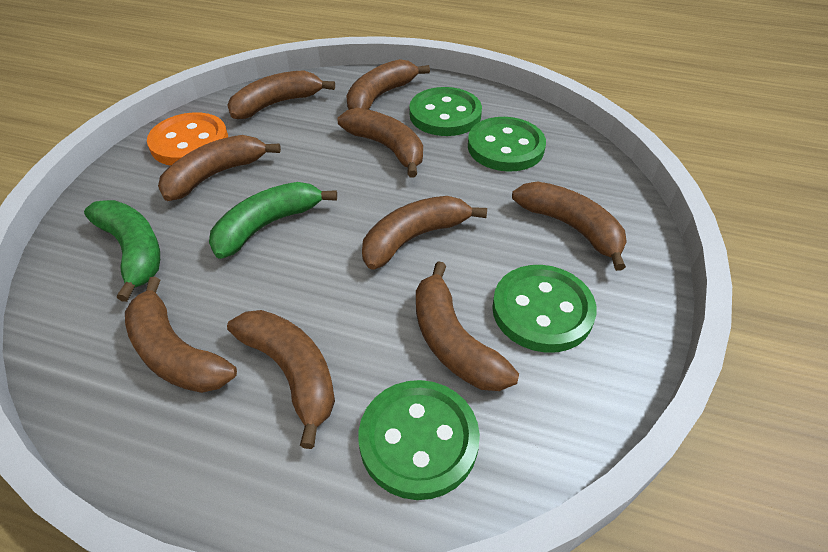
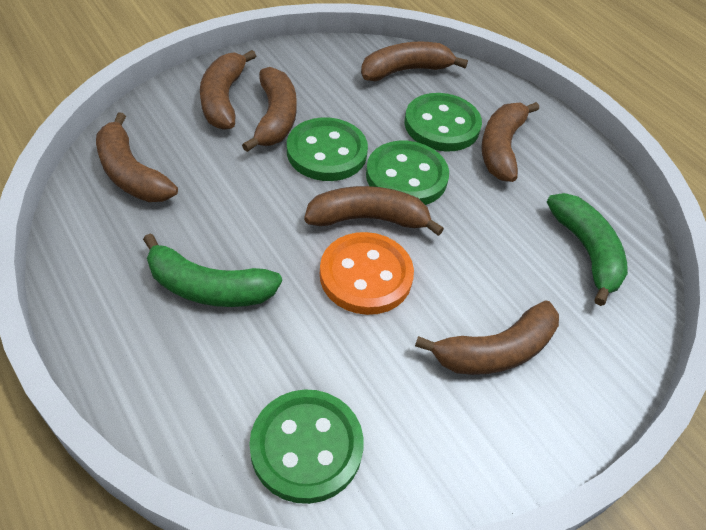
brown banana: [125,277,237,393] [158,135,281,201] [227,70,335,119] [227,310,335,449] [338,108,423,177] [346,59,430,110] [362,196,487,270] [416,261,519,391] [512,181,627,271] = 9 -> [96,112,178,202] [200,50,256,130] [242,67,297,152] [304,186,444,236] [361,42,468,81] [415,300,559,375] [481,102,539,182] = 7

